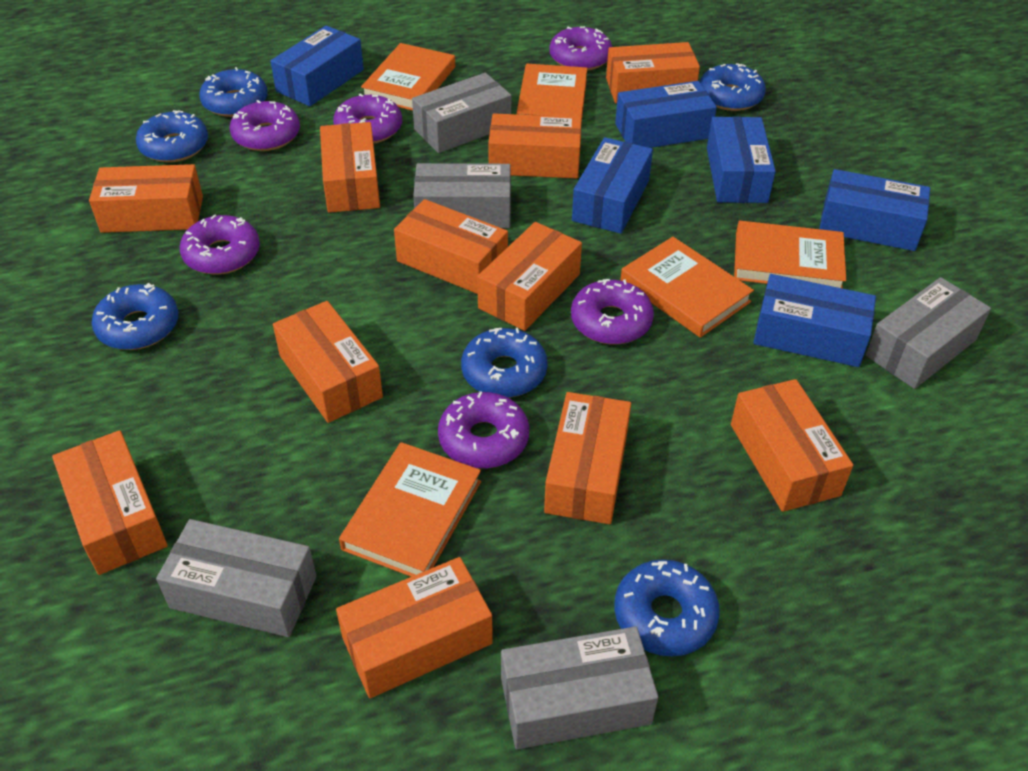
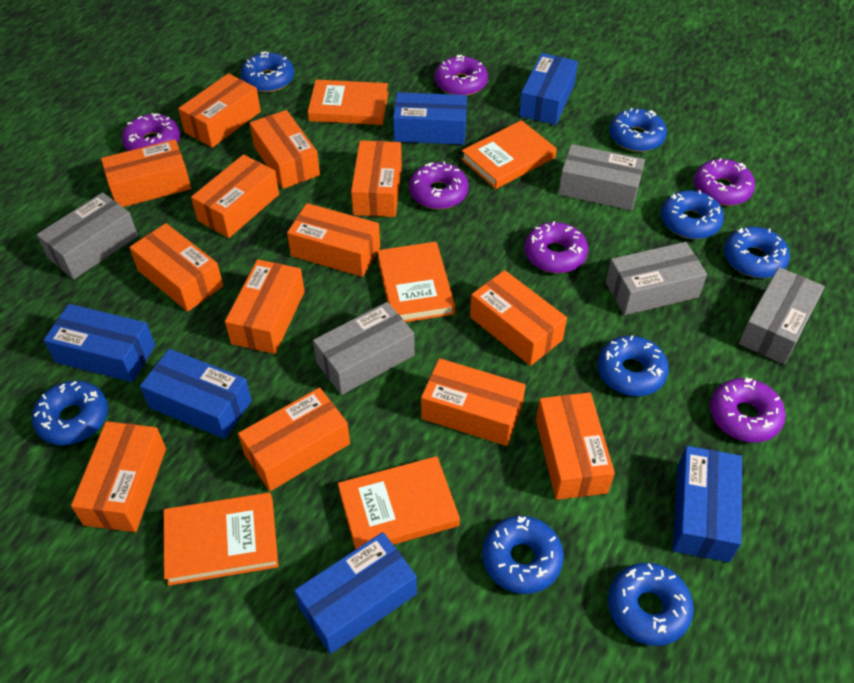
blue donut: [92,283,179,350] [136,110,208,163] [199,67,268,117] [461,328,548,398] [614,559,720,657] [700,63,766,111] = 6 -> [32,380,108,445] [241,51,294,92] [482,516,564,594] [597,336,669,396] [608,563,694,646] [609,108,667,152] [661,190,724,239] [724,227,790,278] = 8
orange box: [52,430,168,575] [89,164,203,233] [273,301,383,423] [320,122,380,213] [336,557,493,698] [394,199,508,294] [477,222,582,331] [488,113,581,179] [544,392,631,524] [606,42,700,103] [731,379,853,512] = 11 -> [71,421,166,532] [101,140,191,207] [129,223,223,312] [178,73,261,148] [191,154,279,238] [225,259,305,354] [238,388,350,491] [249,110,320,189] [287,203,380,277] [351,140,402,217] [421,358,526,446] [470,270,567,366] [536,392,615,500] = 13

